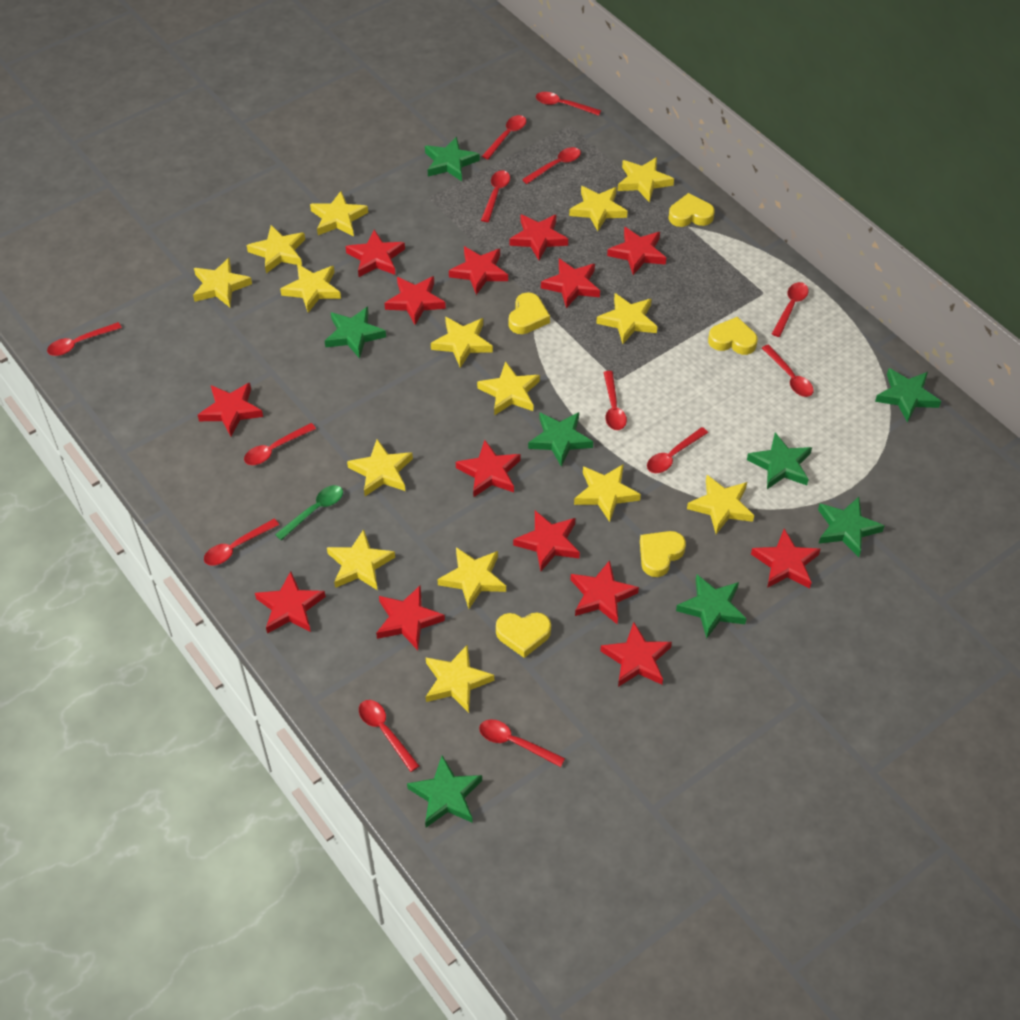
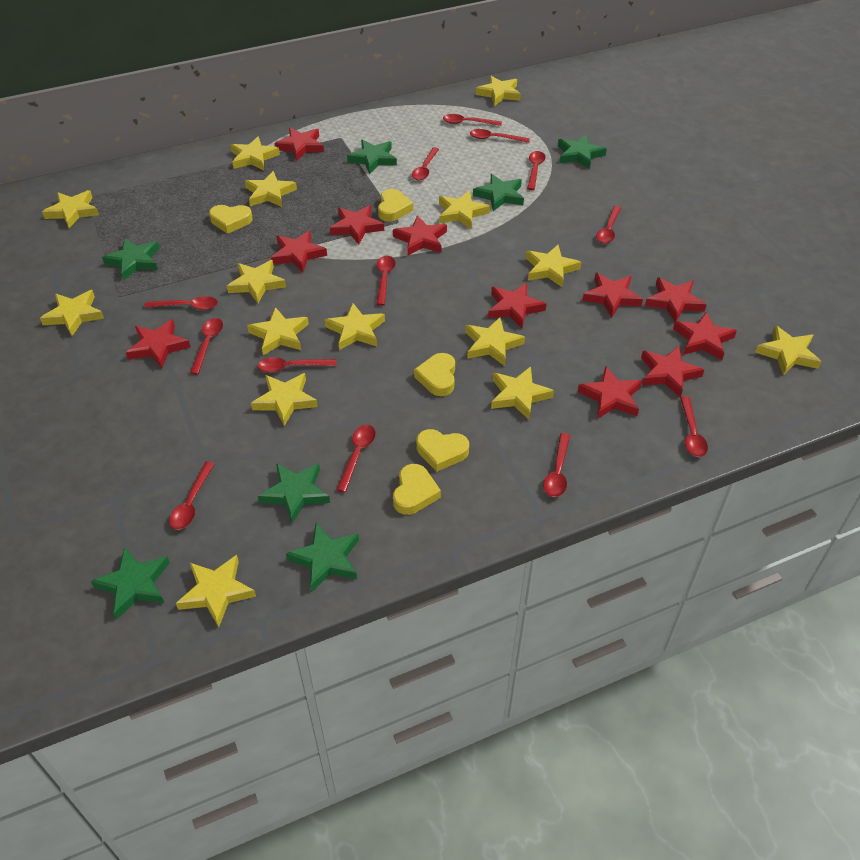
green spoon: [275,485,343,540] = 1 -> none = 0
green star: [325,307,386,359] [407,755,482,827] [425,136,480,181] [528,412,593,467] [676,575,747,639] [747,433,812,489] [818,497,885,557] [875,368,941,423] = 8 -> [91,547,170,619] [102,238,159,280] [258,463,330,524] [286,523,359,592] [347,140,397,174] [473,174,524,211] [558,134,607,169] = 7
red star: [198,383,263,436] [255,571,326,633] [345,230,405,277] [376,586,445,650] [384,276,446,325] [449,246,508,295] [456,440,521,498] [509,214,568,260] [513,511,580,571] [541,259,600,308] [571,560,639,624] [600,622,672,687] [607,227,666,275] [751,529,820,588] = 14 -> [126,319,191,368] [271,231,327,272] [275,128,324,161] [330,205,384,244] [393,216,447,255] [488,283,546,328] [578,366,642,419] [582,273,643,318] [641,346,704,397] [645,277,707,322] [673,312,737,360] = 11

